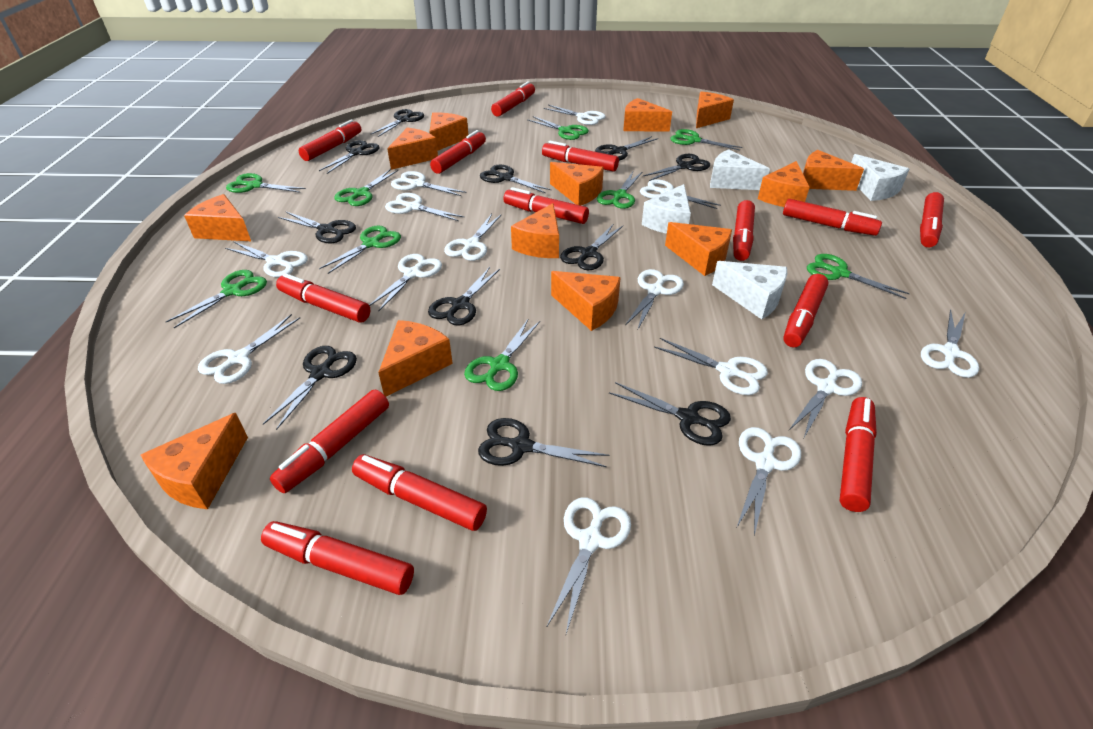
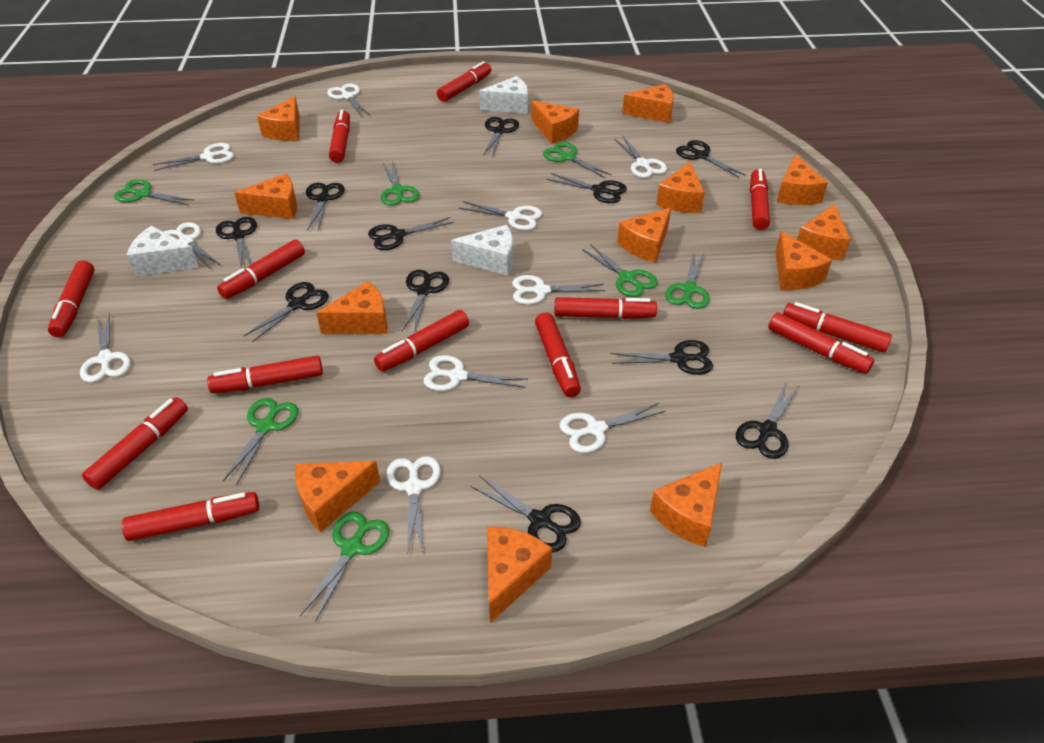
green scissors: [166,270,267,328] [226,173,306,193] [319,225,401,274] [334,169,398,206] [464,318,540,391] [527,116,589,140] [597,171,643,209] [670,129,743,150] [807,254,910,299] = 9 -> [114,179,195,205] [223,398,298,486] [300,512,390,622] [381,161,419,206] [543,142,612,178] [582,244,658,297] [665,250,710,309] = 7
red marker: [261,521,414,595] [270,389,389,493] [276,273,370,323] [298,119,361,161] [352,454,487,531] [430,130,486,174] [491,81,535,116] [504,187,589,224] [542,141,619,172] [733,200,755,261] [783,199,882,236] [783,274,828,347] [839,397,877,512] [920,192,944,247] = 14 -> [48,261,95,337] [82,397,188,490] [122,492,259,541] [207,356,323,393] [217,239,305,299] [329,109,350,163] [374,310,469,372] [437,61,491,102] [535,313,581,397] [554,297,657,319] [750,169,770,230] [768,313,874,374] [783,302,892,353] = 13
white cheese: [642,184,691,234] [710,149,770,190] [712,261,787,319] [851,154,909,201] = 4 -> [127,226,199,276] [451,225,513,276] [479,76,528,114] = 3
white scissors: [198,314,300,384] [225,241,308,277] [369,254,442,311] [385,193,464,221] [391,171,467,196] [444,214,502,261] [543,105,606,125] [547,497,631,634] [625,269,684,331] [640,179,721,209] [654,338,768,395] [737,427,801,535] [789,359,862,437] [921,309,979,378] = 14 -> [80,312,131,383] [153,143,234,171] [164,222,221,268] [327,83,371,116] [386,456,441,555] [423,355,528,391] [459,201,542,230] [512,275,605,305] [559,403,665,453] [614,137,667,178] = 10

